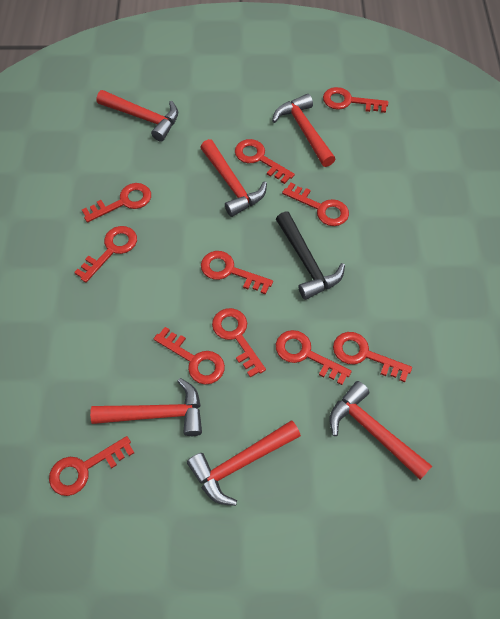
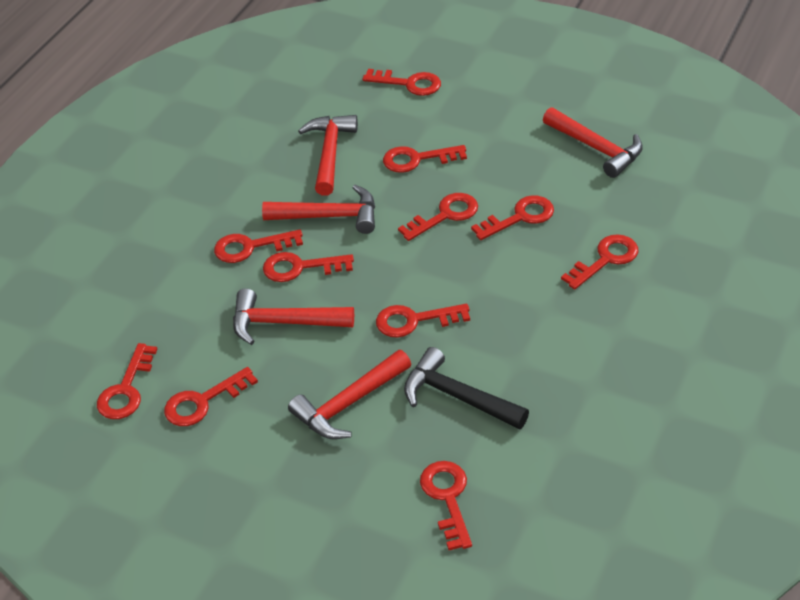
red hammer: [90,378,202,436] [97,90,178,142] [187,421,301,506] [200,139,267,217] [272,94,335,167] [329,381,432,480] = 6 -> [233,288,354,345] [262,185,375,234] [288,350,411,439] [298,115,358,195] [543,107,643,178] = 5

